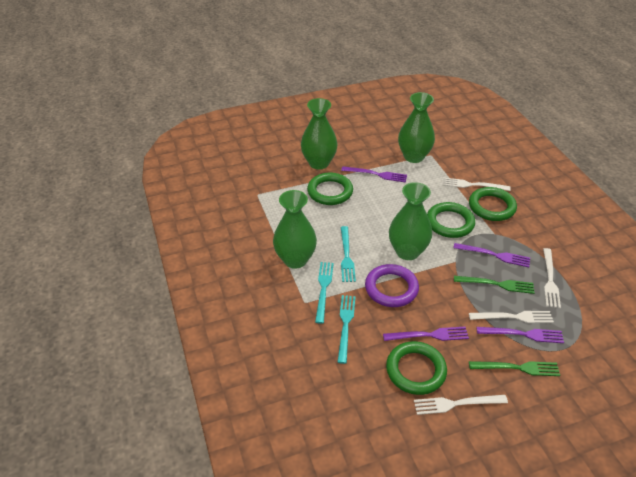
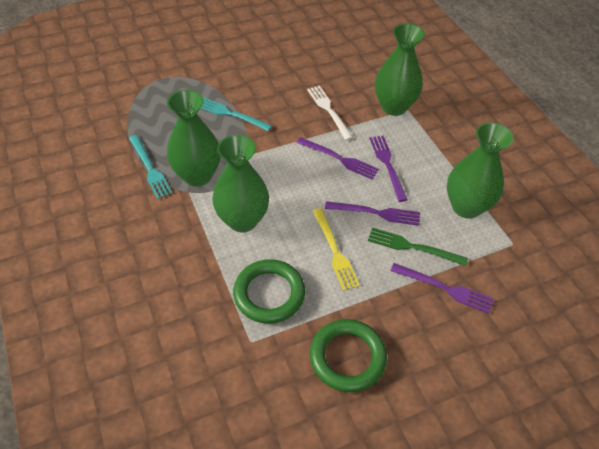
green fork: [454,276,534,294] [469,361,560,376] = 2 -> [368,228,468,266] = 1
green ring: [307,173,353,205] [386,341,447,395] [427,202,475,238] [469,187,517,221] = 4 -> [233,259,305,324] [310,319,387,392] = 2
purple ring: [365,264,419,307] = 1 -> none = 0
turquoise fork: [315,262,334,324] [338,295,356,364] [341,226,356,282] = 3 -> [129,135,173,199] [201,97,272,131] = 2
white fork: [414,395,508,415] [442,177,511,191] [469,311,554,323] [543,248,561,308] = 4 -> [307,86,353,140] = 1
yellow fork: none = 0 -> [313,208,360,291] = 1

